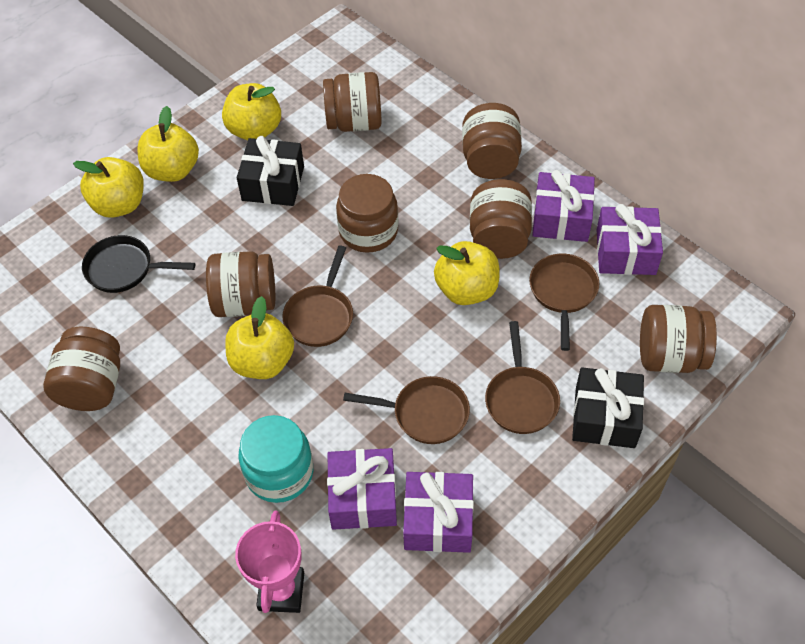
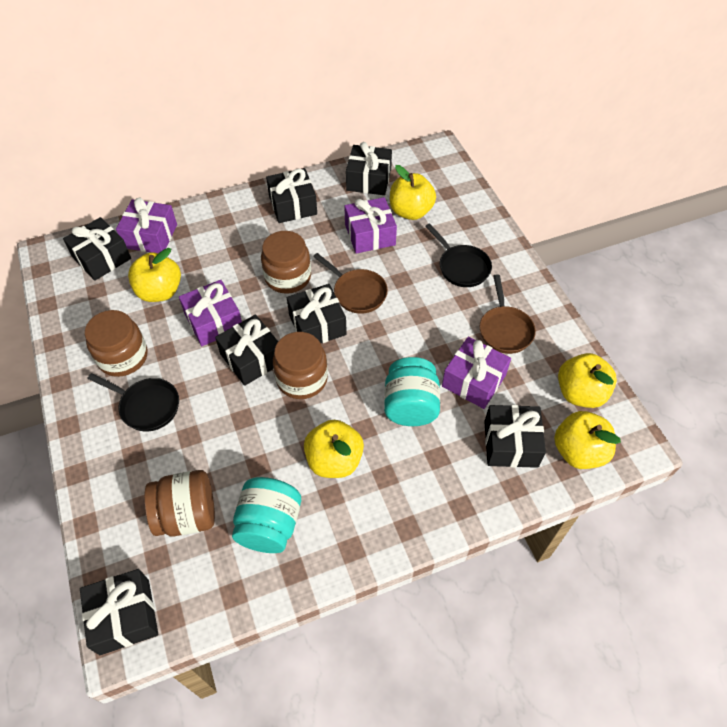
black gift: [237,136,304,206] [572,367,644,448] = 2 -> [63,217,131,281] [80,569,158,655] [215,314,278,386] [266,168,317,223] [287,284,347,343] [346,142,392,195] [484,405,546,468] = 7
black pan: [82,235,195,293] = 1 -> [88,373,179,432] [425,223,492,287] = 2
brown jar: [43,327,120,411] [206,251,275,317] [323,72,382,132] [336,174,399,253] [462,103,522,179] [470,179,532,259] [640,305,717,373] = 7 -> [85,310,148,377] [144,470,215,537] [261,231,311,294] [273,332,328,399] = 4
brown pan: [282,246,353,347] [343,376,470,444] [485,321,560,434] [529,254,600,351] = 4 -> [313,253,388,314] [480,274,536,354] = 2
pink trophy: [235,511,304,613] = 1 -> none = 0
turquoise jar: [239,415,313,503] = 1 -> [232,477,301,553] [384,357,440,426] = 2

